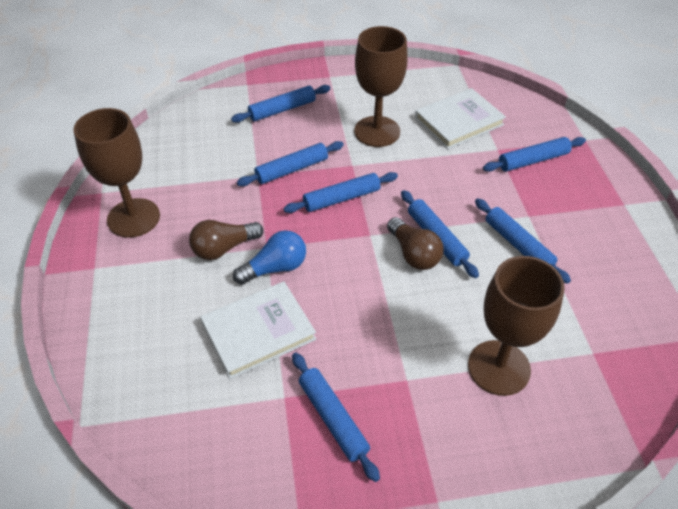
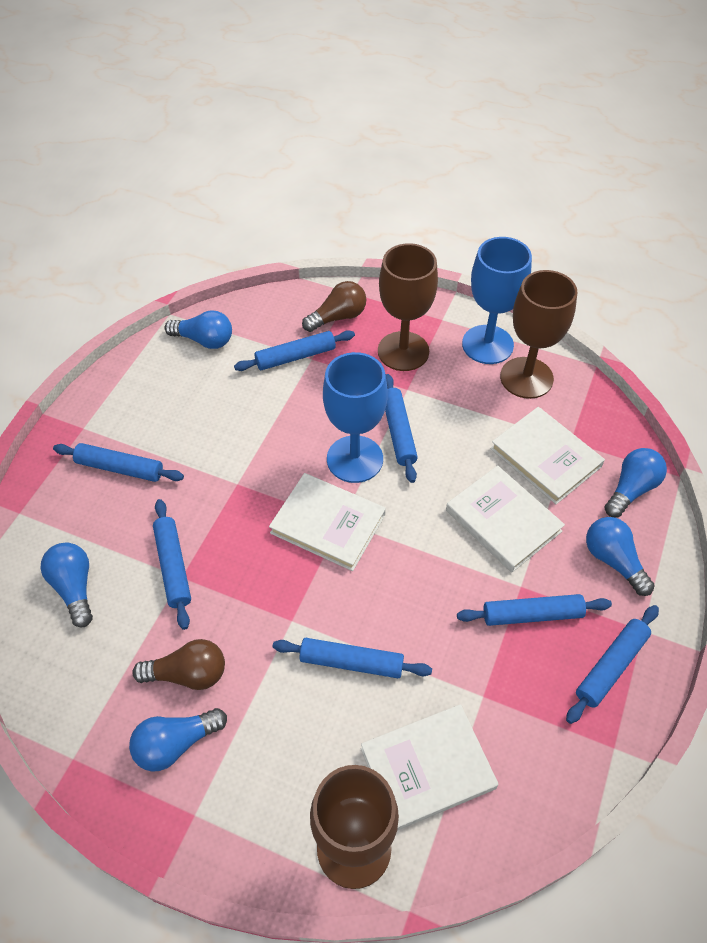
blue goblet: none = 0 -> [323,352,388,483] [462,237,532,364] = 2
blue light bulb: [233,230,306,285] = 1 -> [40,543,93,627] [129,708,227,772] [165,310,232,349] [586,517,655,596] [604,448,667,518] = 5
white book: [200,281,316,379] [415,88,506,149] = 2 -> [269,473,386,571] [361,704,498,831] [446,465,565,572] [490,407,605,504] = 4

